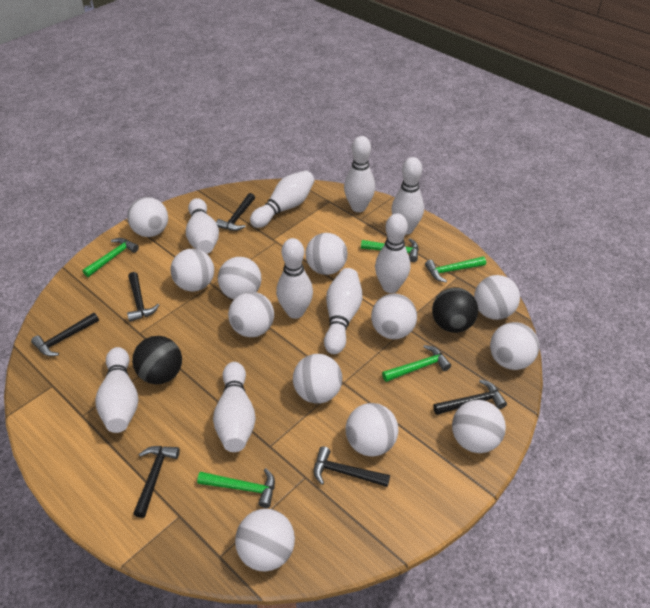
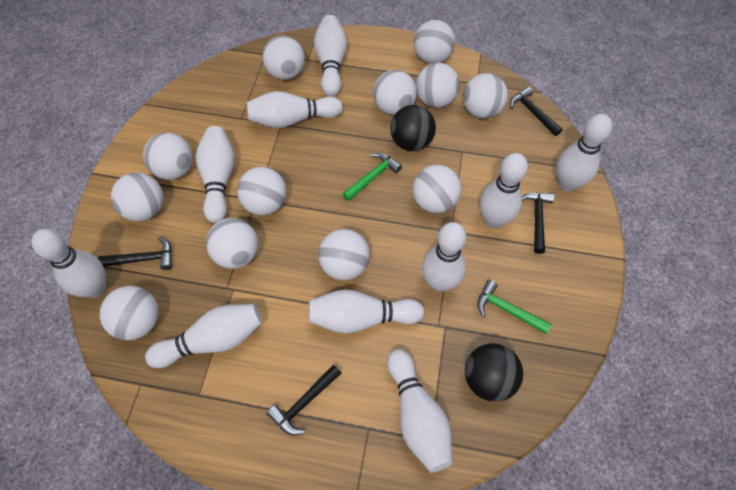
black hammer: [31,313,99,356] [127,272,159,322] [133,446,180,518] [216,193,255,231] [314,446,390,487] [433,379,507,415] = 6 -> [98,237,172,270] [267,365,342,436] [510,86,563,136] [522,192,555,254] = 4
green hammer: [82,238,139,277] [197,468,275,508] [361,238,419,262] [382,345,451,382] [425,256,486,282] = 5 -> [343,153,402,201] [477,280,552,334] = 2
white bowling pin: [95,347,138,433] [186,198,219,254] [213,362,256,452] [250,170,315,228] [276,238,313,319] [324,268,362,354] [344,136,375,212] [375,213,410,293] [391,157,424,235] = 9 -> [32,229,106,298] [145,304,262,368] [196,126,235,223] [247,91,343,128] [309,289,424,334] [314,15,347,97] [387,349,452,473] [422,222,467,292] [480,153,528,228] [556,114,612,192] = 10

